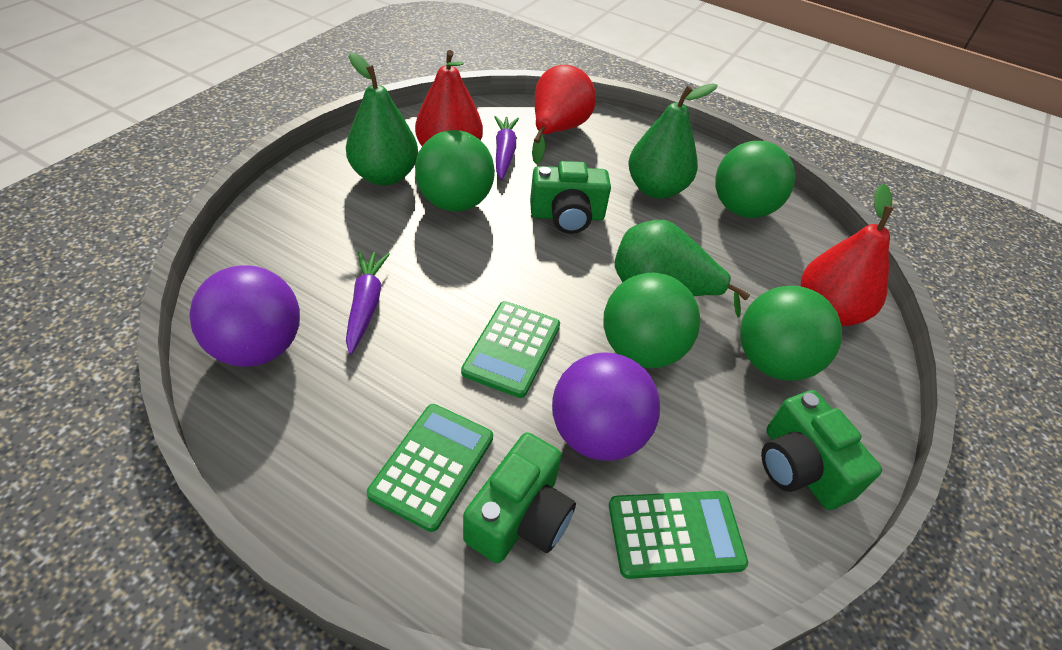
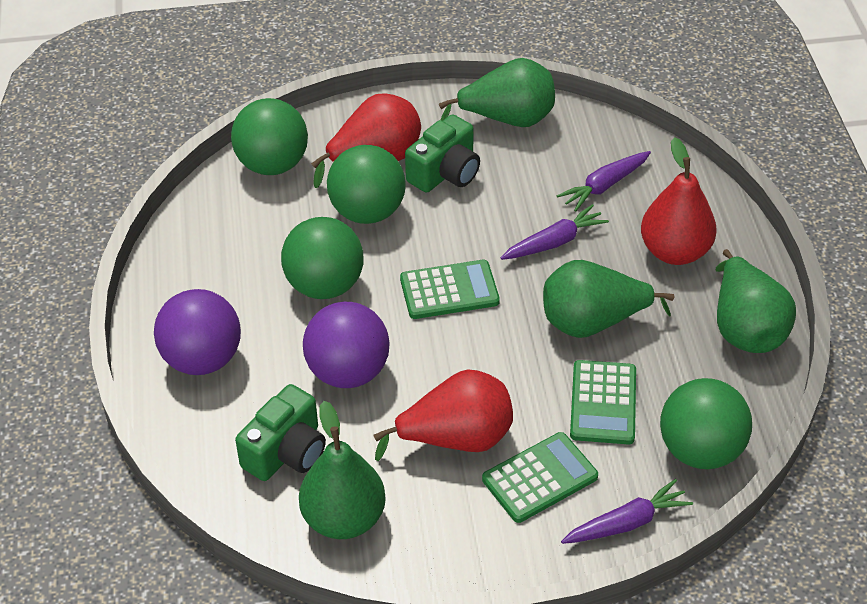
green camera: [463,432,576,563] [530,161,611,234] [761,390,882,510] = 3 -> [235,384,326,481] [405,114,480,193] = 2
green pear: [346,52,418,186] [615,220,750,318] [628,84,718,199] = 3 -> [299,401,386,539] [439,58,555,127] [543,260,674,338] [716,249,796,353] = 4
purple carrot: [346,251,390,354] [494,116,519,180] = 2 -> [501,204,609,260] [557,151,651,212] [561,479,693,544] = 3

